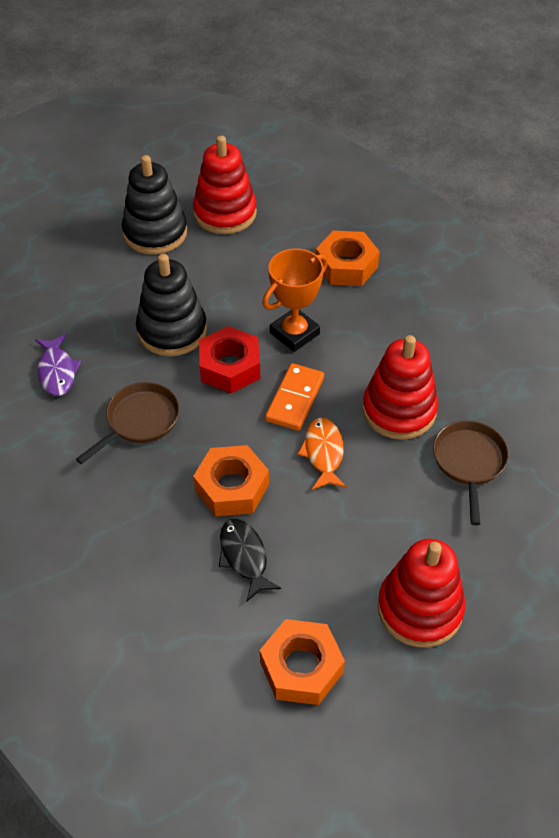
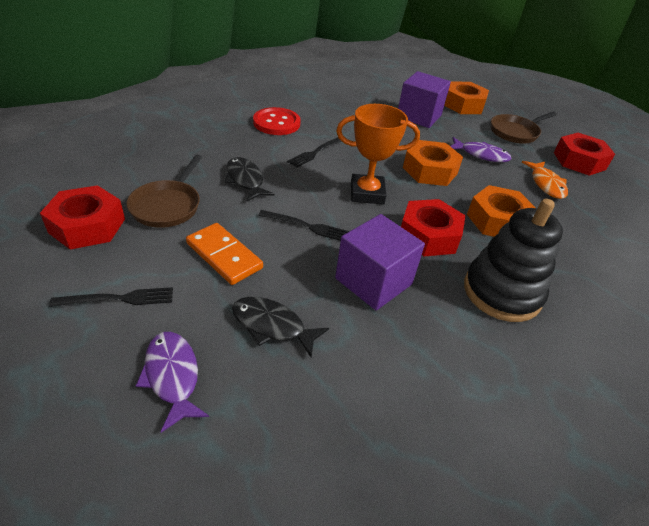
black fish: [219,519,281,601] = 1 -> [225,157,275,201] [232,297,329,357] = 2
black fork: none = 0 -> [49,287,173,307] [258,210,350,241] [287,137,341,168] = 3
black stacking toy: [122,155,187,254] [136,254,207,356] = 2 -> [464,199,563,322] = 1
purple cube: none = 0 -> [335,214,425,310] [398,71,451,128] = 2
purple fish: [35,334,81,396] = 1 -> [136,332,209,433] [450,137,512,162] = 2
red button: none = 0 -> [253,107,301,135] = 1
red nut: [199,326,260,394] = 1 -> [40,185,125,250] [401,199,466,256] [554,133,615,176] = 3
red stacking toy: [193,136,257,234] [362,335,438,440] [378,539,465,647] = 3 -> none = 0

